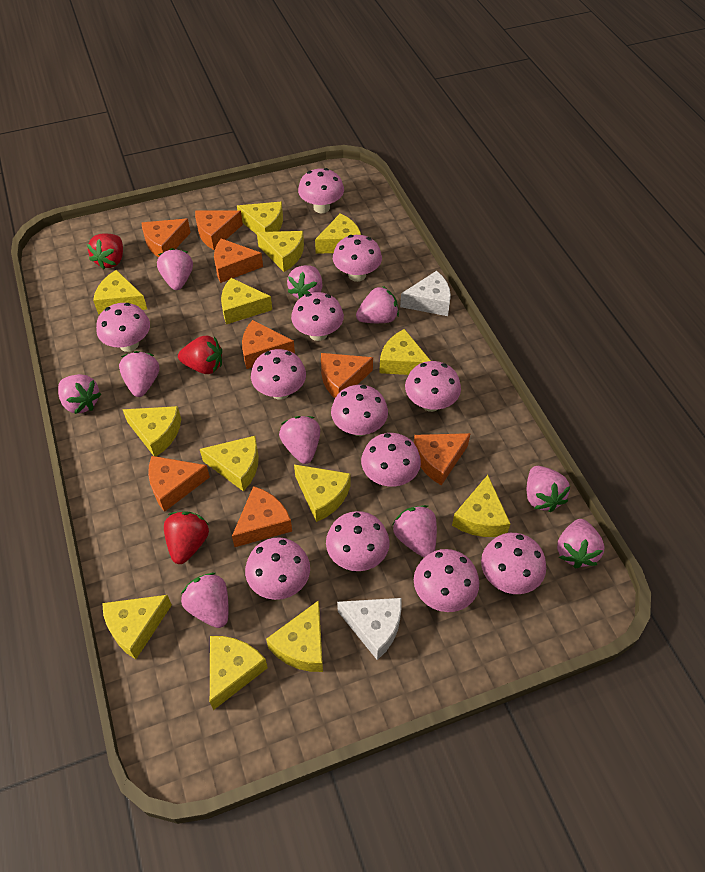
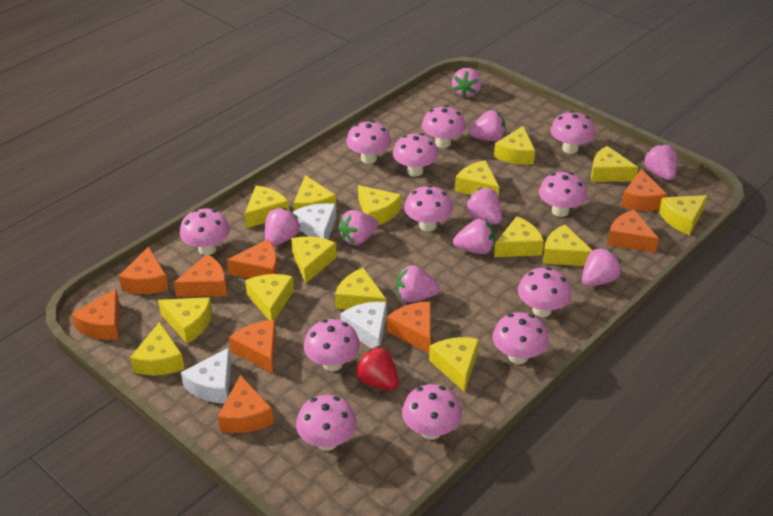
orange cheese: [141,218,191,258] [148,456,210,512] [195,210,243,250] [214,239,263,283] [232,486,292,547] [242,320,295,369] [321,353,373,398] [414,433,471,485] = 8 -> [71,289,120,340] [119,246,169,294] [174,254,227,297] [218,375,273,433] [227,239,278,279] [229,320,276,373] [387,302,431,353] [607,210,659,253] [621,169,667,211] = 9
pink strawberry: [58,374,101,414] [119,351,159,397] [157,248,193,290] [181,573,228,628] [279,416,320,464] [287,265,323,299] [356,286,399,323] [393,505,437,558] [527,466,570,512] [557,519,604,569] = 10 -> [265,208,300,246] [338,210,378,245] [396,265,440,302] [452,68,481,98] [453,219,495,254] [465,188,502,224] [469,110,506,141] [582,247,622,286] [643,143,677,180] = 9
red strawberry: [87,234,123,269] [164,512,209,564] [178,335,222,374] = 3 -> [354,345,399,390] = 1
white cheese: [337,598,401,660] [400,271,451,316] = 2 -> [181,348,231,403] [293,203,336,239] [340,302,387,348] = 3
yellow cheese: [93,270,147,314] [102,595,172,659] [122,406,181,456] [200,436,259,491] [210,636,268,710] [221,278,272,324] [237,202,283,234] [257,231,304,272] [266,600,323,672] [294,464,351,522] [315,213,361,254] [379,329,431,375] [452,475,511,537] = 13 -> [130,322,185,375] [158,297,212,344] [244,186,289,229] [245,274,294,320] [291,237,337,284] [294,175,336,211] [335,268,386,310] [358,185,401,225] [429,337,479,392] [455,160,499,196] [494,126,535,165] [494,216,544,257] [543,224,593,266] [591,146,638,182] [659,195,707,235] = 15

